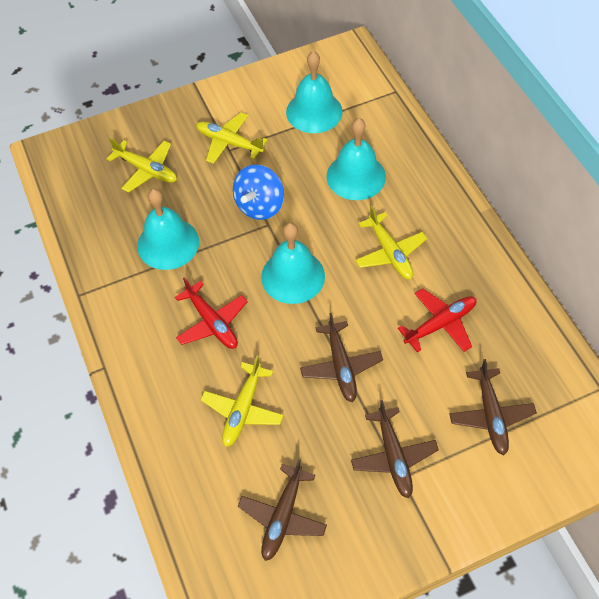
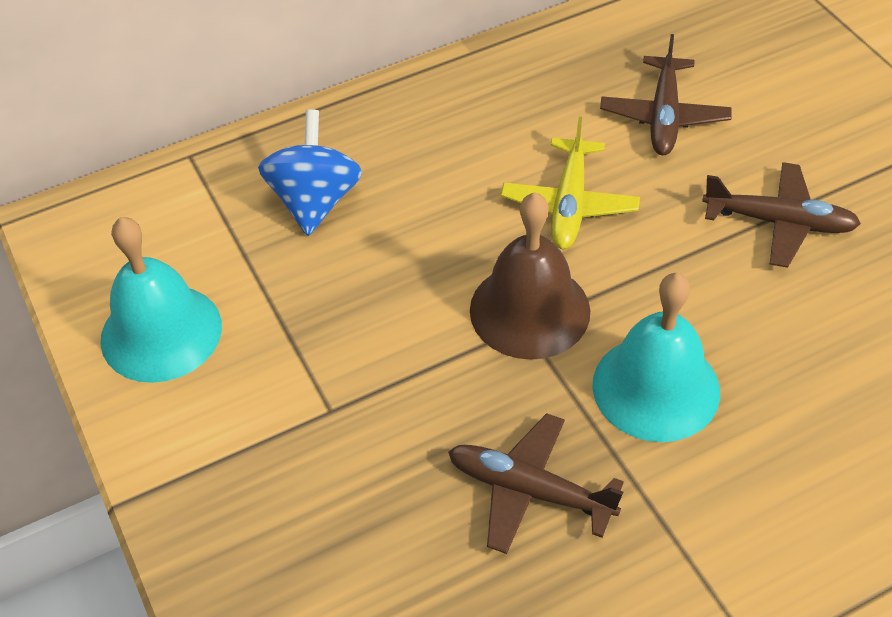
brown bell: none = 0 -> [470,192,590,360] = 1
brown plane: [238,459,327,561] [300,313,383,402] [351,400,439,498] [449,359,537,455] = 4 -> [448,413,624,554] [600,34,732,155] [702,162,861,268] = 3
red plane: [175,277,248,349] [398,288,476,352] = 2 -> none = 0
turquoise bell: [137,189,199,270] [261,223,325,304] [286,51,343,133] [327,118,386,200] = 4 -> [100,217,222,383] [592,273,720,442] = 2
yellow plane: [107,138,177,193] [196,113,268,164] [201,356,284,447] [355,206,427,279] = 4 -> [501,116,640,249] = 1

